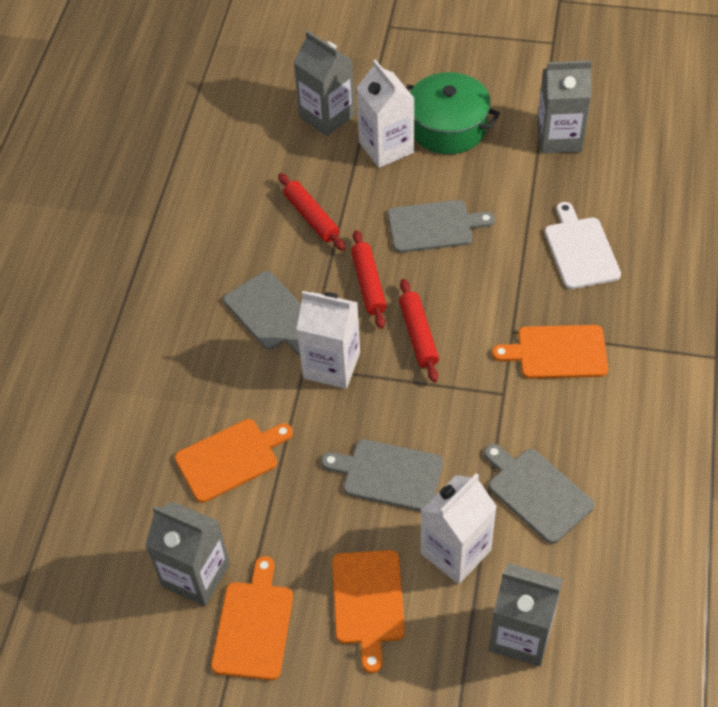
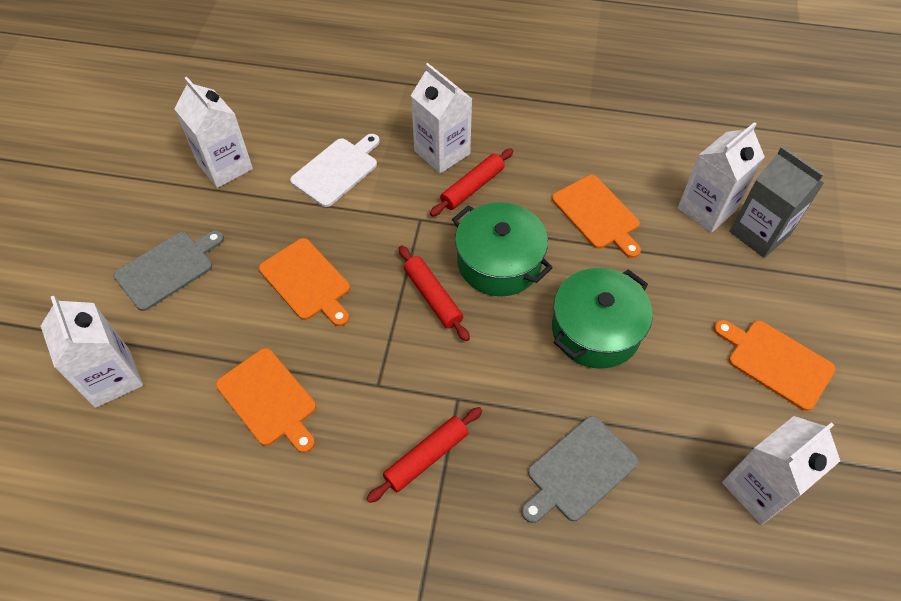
green pot: [406,72,500,154] = 1 -> [452,202,553,296] [552,268,653,369] = 2
grey carton: [145,502,230,606] [293,30,355,136] [489,563,563,666] [537,60,592,154] = 4 -> [729,146,824,258] = 1
grey cutting board: [223,271,301,356] [321,439,443,511] [388,200,495,253] [484,444,594,544] = 4 -> [114,230,224,311] [521,416,639,523] = 2
white carton: [296,291,360,389] [356,59,415,168] [421,473,497,584] = 3 -> [41,296,143,408] [174,77,253,188] [411,63,472,174] [678,122,765,233] [722,416,840,525] = 5

